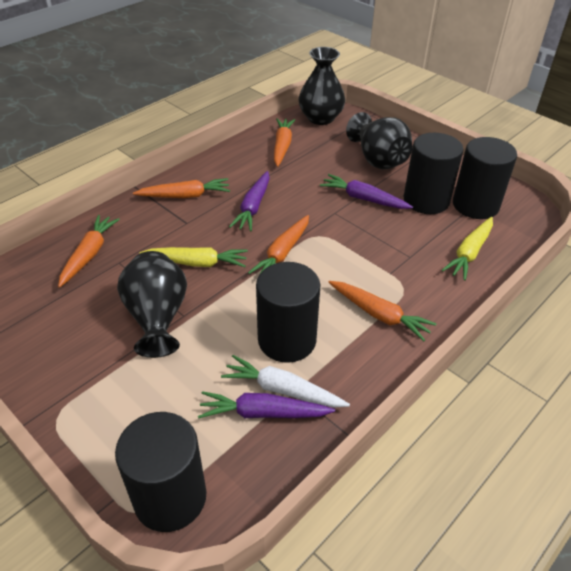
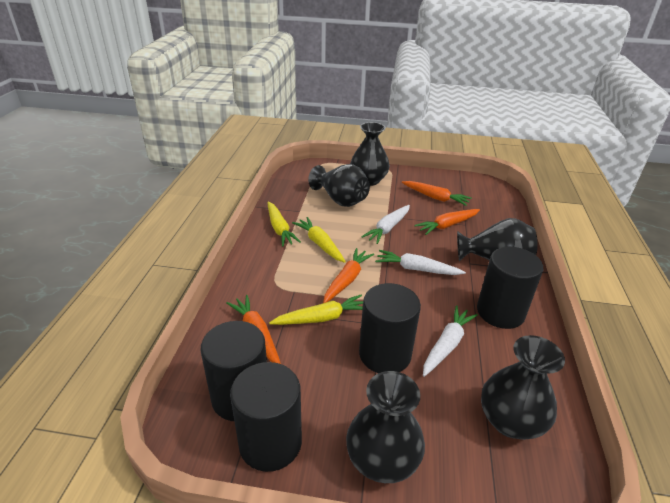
black vase: [117,251,187,358] [298,47,345,125] [346,112,412,169] = 3 -> [308,164,370,207] [346,371,425,483] [350,122,390,186] [457,218,538,262] [481,335,565,440] = 5
orange carrot: [58,215,120,288] [133,178,230,198] [248,215,309,277] [274,118,295,167] [329,281,437,341] = 5 -> [226,295,281,364] [323,248,374,303] [402,181,472,206] [415,209,480,235] = 4
purple carrot: [198,391,335,418] [229,171,270,231] [320,174,413,209] = 3 -> none = 0
white carrot: [221,355,350,408] = 1 -> [361,205,410,244] [375,250,466,275] [423,305,478,377] = 3
yellow carrot: [139,247,248,267] [442,217,493,281] = 2 -> [267,202,301,246] [269,295,363,325] [292,217,346,263] = 3

